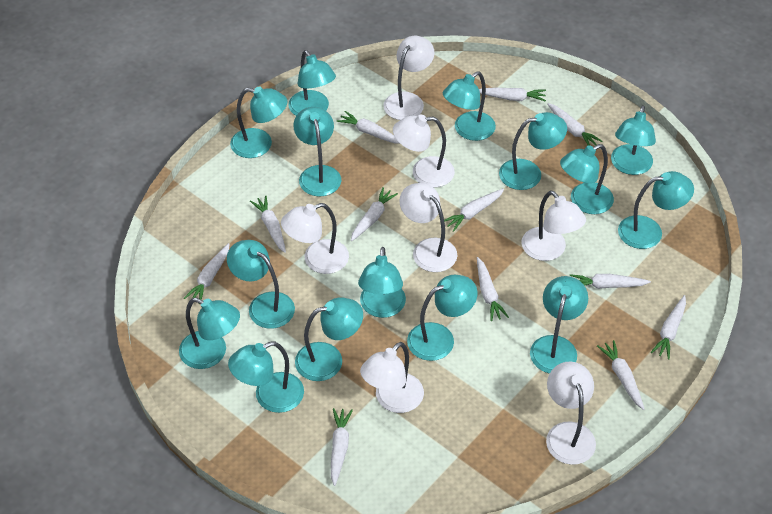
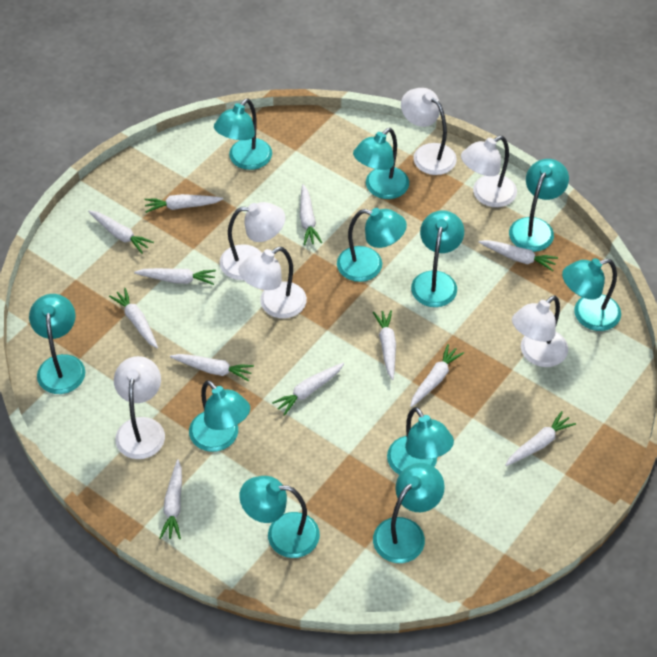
turquoise lamp: [179,298,240,369] [227,240,295,329] [228,341,304,413] [230,86,287,158] [288,50,336,116] [293,107,341,197] [295,297,363,381] [358,247,406,318] [407,275,478,361] [443,71,496,141] [499,112,567,190] [530,276,588,373] [560,144,614,214] [611,105,656,175] [618,171,694,249] = 15 -> [29,294,85,394] [189,380,250,452] [214,99,272,170] [240,476,320,558] [337,208,407,282] [353,128,409,199] [373,463,445,563] [387,407,454,475] [411,210,464,307] [509,159,569,252] [562,259,621,331] = 11
white lamp: [281,203,349,274] [360,342,424,413] [383,36,434,120] [393,114,455,187] [400,183,457,272] [522,190,586,261] [546,362,596,465] = 7 -> [114,356,165,459] [220,202,285,280] [239,247,307,319] [401,88,457,175] [461,136,517,207] [512,295,568,367] = 6

